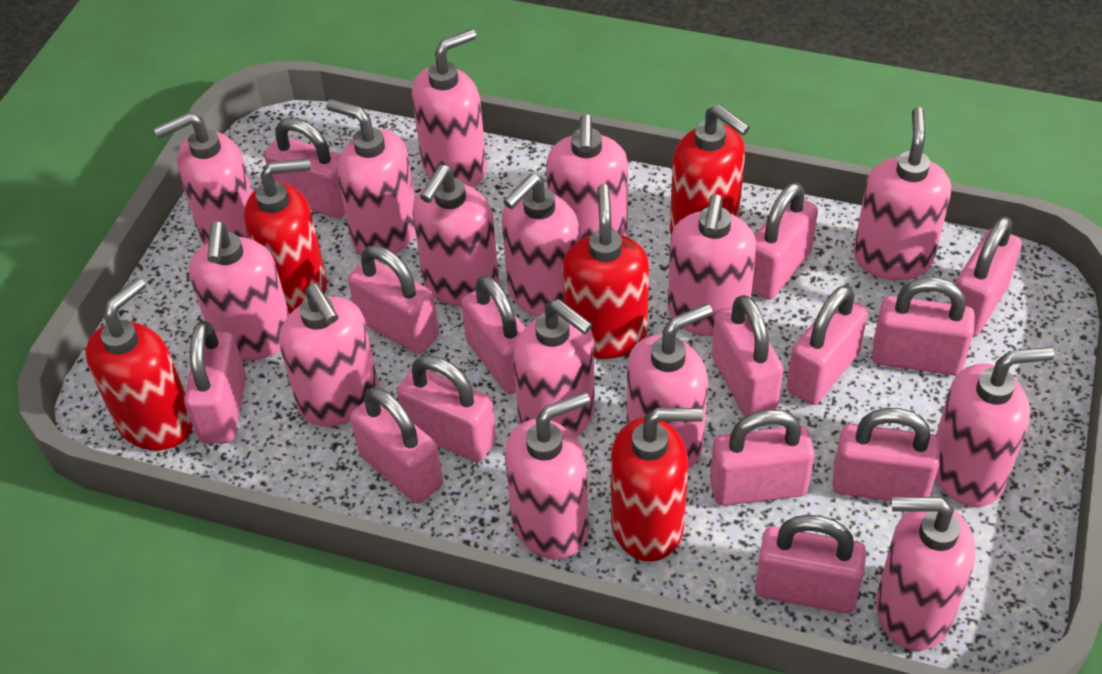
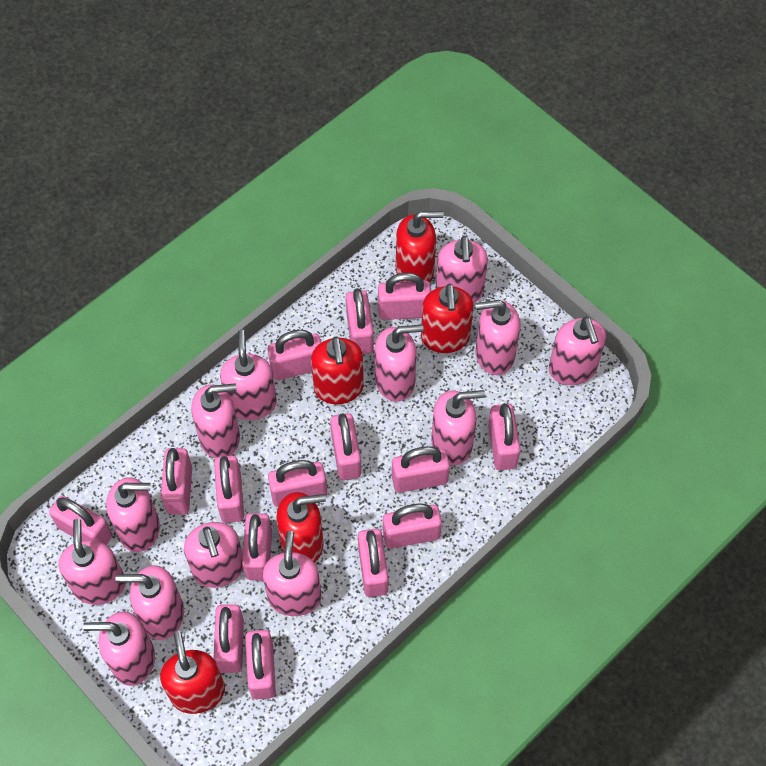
pink padlock: [184,321,246,443] [264,118,345,219] [348,246,439,354] [350,387,443,504] [397,355,496,462] [461,275,526,394] [710,409,815,506] [712,295,783,417] [752,182,818,299] [755,515,866,613] [786,285,868,405] [832,408,940,501] [872,277,975,376] [950,216,1022,336] = 14 -> [49,496,112,545] [161,448,192,514] [214,456,244,523] [214,604,244,673] [242,513,272,581] [245,630,276,699] [268,330,321,380] [268,460,327,507] [330,413,361,480] [346,288,374,354] [358,529,388,597] [378,273,431,320] [383,503,442,549] [392,446,450,493] [488,403,520,470] = 15
pink soap dispenser: [154,112,253,245] [189,221,289,361] [279,284,379,427] [327,99,415,255] [412,29,487,187] [412,165,499,307] [502,174,580,317] [505,392,590,560] [513,299,595,437] [546,114,628,240] [627,304,713,469] [668,194,756,336] [853,107,951,280] [876,497,975,651] [935,347,1054,507] = 15 -> [58,519,126,605] [83,611,155,686] [106,477,160,552] [115,565,184,640] [184,522,244,588] [191,383,240,458] [220,330,277,420] [263,531,321,616] [375,324,424,402] [431,390,485,465] [436,236,488,304] [475,300,520,375] [549,317,606,385] = 13

